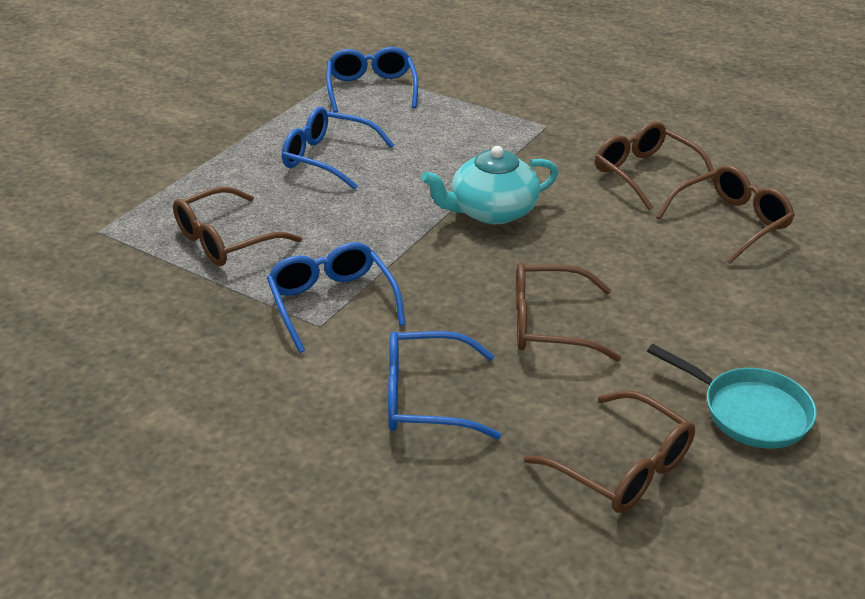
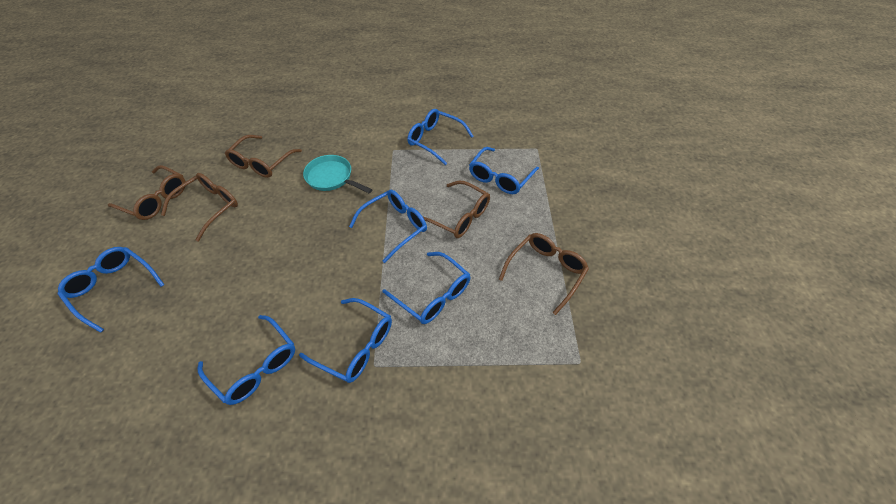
blue glasses: [267,242,406,353] [282,107,394,190] [326,47,418,113] [388,331,502,439] = 4 -> [57,247,164,333] [198,315,296,405] [299,298,392,383] [349,190,427,263] [382,252,471,324] [408,109,474,165] [469,147,539,194] = 7
turquoise teapot: [422,146,558,224] = 1 -> none = 0

